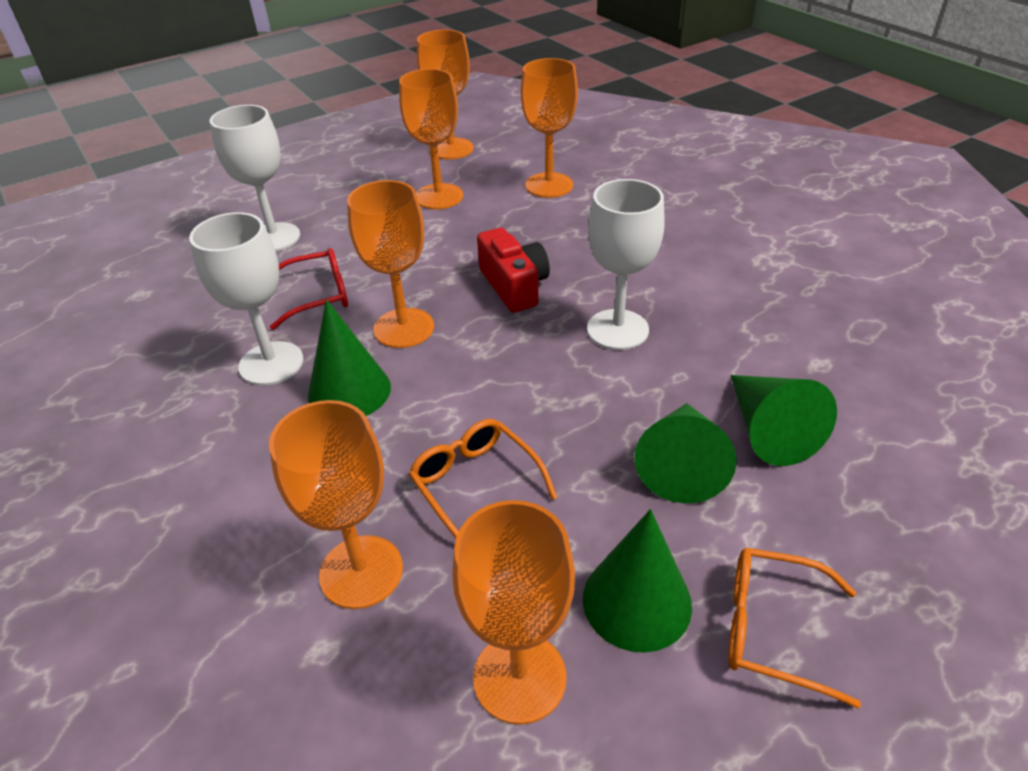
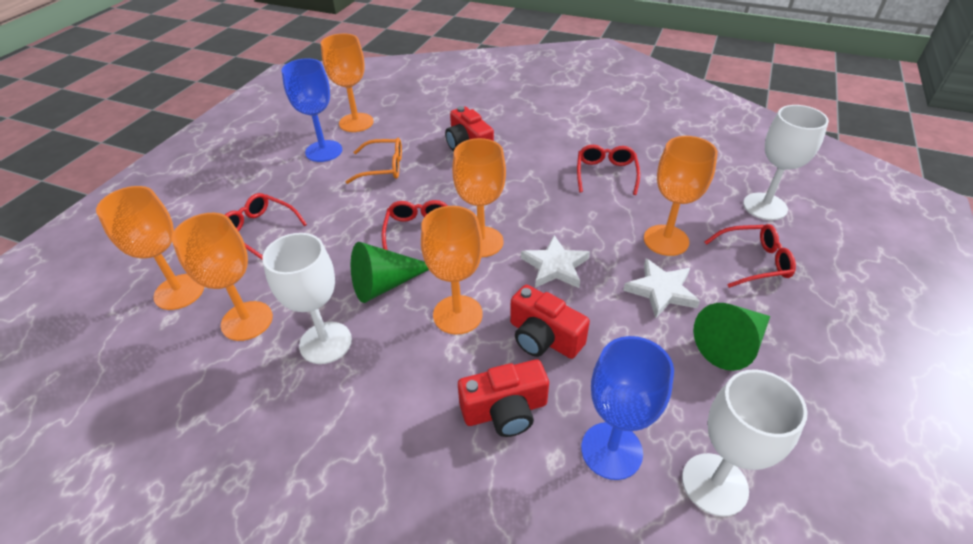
blue goblet: none = 0 -> [282,58,342,162] [581,336,674,480] = 2
green cone: [308,300,391,416] [583,509,692,653] [634,403,737,503] [731,375,837,466] = 4 -> [351,242,429,303] [693,303,770,371] = 2
orange glasses: [409,419,558,538] [728,548,861,708] = 2 -> [346,138,402,184] = 1
red camera: [477,228,550,313] = 1 -> [445,106,494,151] [458,359,549,437] [510,285,590,359] = 3
red glasses: [270,248,348,330] = 1 -> [225,193,307,259] [382,200,448,250] [577,145,640,195] [705,224,796,288] = 4
white star: none = 0 -> [521,235,590,288] [623,258,700,318] = 2

